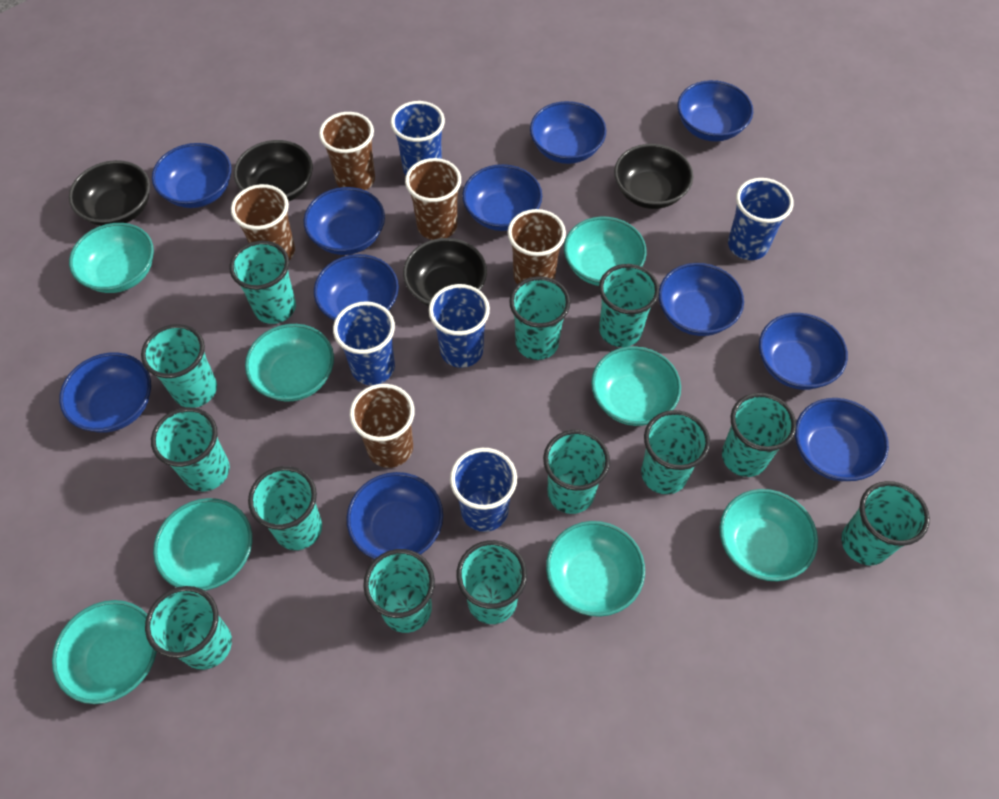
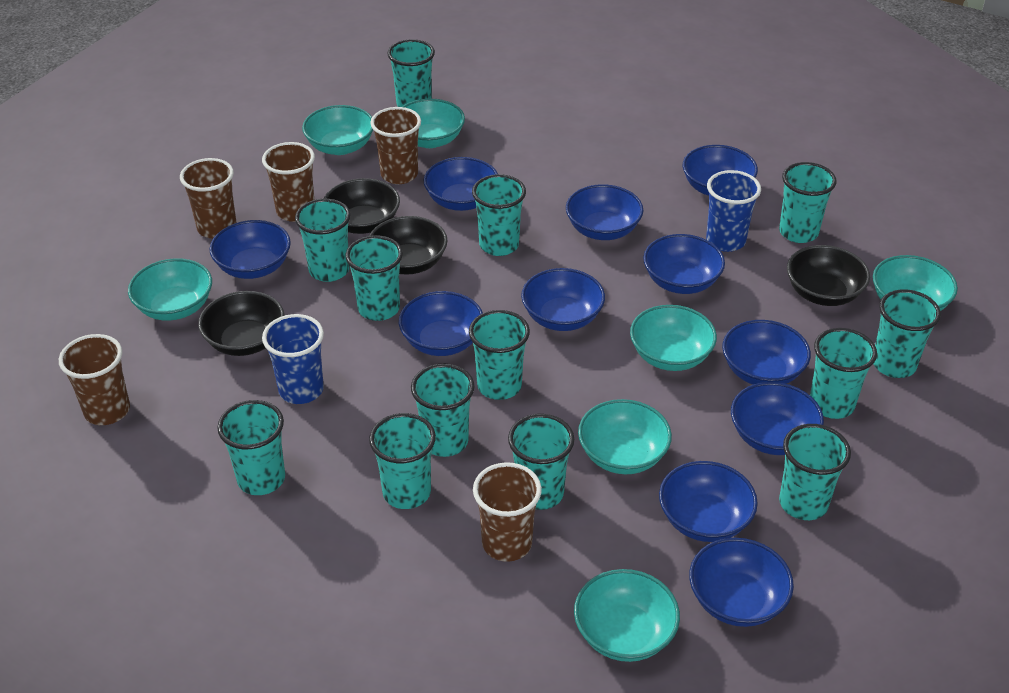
blue cup: [333,301,395,385] [391,101,445,175] [429,284,490,368] [450,448,517,532] [728,178,794,260] = 5 -> [262,314,324,404] [706,170,761,252] = 2
turquoise bowl: [52,600,157,704] [69,223,154,293] [153,498,252,591] [245,324,334,402] [546,521,645,617] [564,216,647,286] [591,346,681,426] [720,489,818,581] = 8 -> [128,258,212,321] [302,105,373,155] [402,99,465,148] [574,569,680,662] [578,399,672,474] [630,305,717,371] [873,255,958,311] = 7

